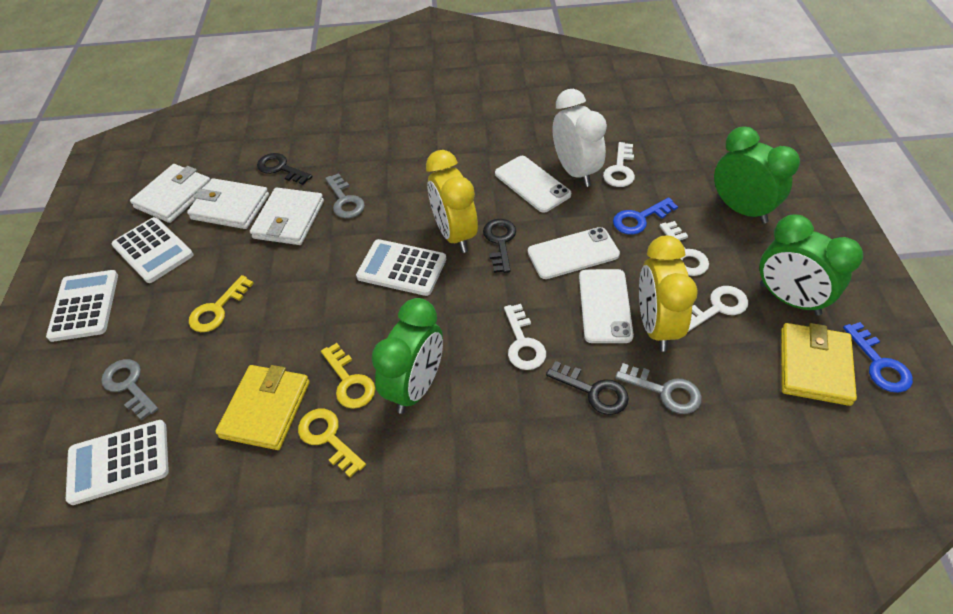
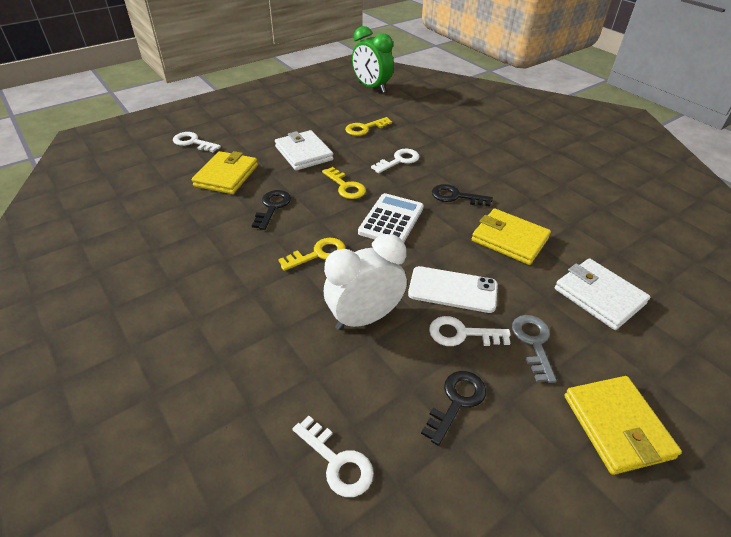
blue key: [613,197,678,235] [843,322,913,393] = 2 -> none = 0
green clock: [371,298,443,414] [714,126,800,224] [760,215,863,316] = 3 -> [352,26,394,93] = 1
grey key: [101,359,158,420] [325,173,365,218] [615,363,702,414] = 3 -> [512,315,556,383] = 1
white calculator: [46,270,118,342] [66,420,169,505] [112,217,193,283] [356,239,446,296] = 4 -> [358,193,424,242] = 1
white phone: [495,156,571,213] [528,227,620,279] [579,269,634,343] = 3 -> [408,266,498,313] = 1
white wallet: [130,164,210,223] [187,178,269,229] [250,188,324,245] = 3 -> [275,130,334,170] [555,258,650,330] = 2
yellow clock: [426,150,478,253] [639,236,698,352] = 2 -> none = 0
yellow wallet: [215,365,310,450] [781,323,857,406] = 2 -> [192,151,258,194] [472,208,551,265] [564,376,682,475] = 3

